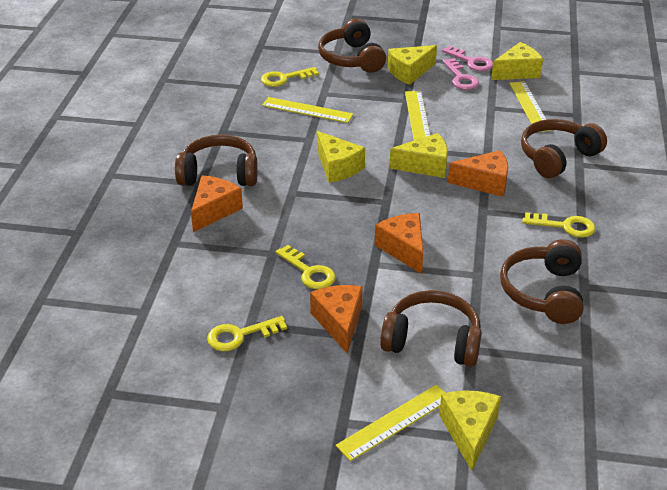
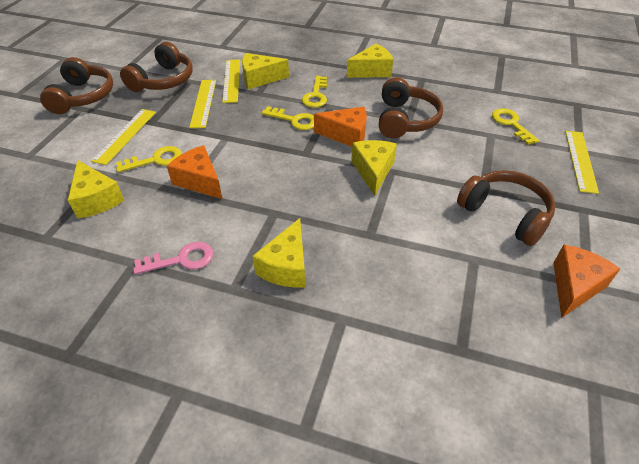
brown headphones: [175,135,258,186] [318,19,386,73] [380,290,482,367] [500,239,583,324] [521,119,607,178] = 5 -> [40,57,113,114] [120,42,192,92] [379,77,443,138] [457,170,555,246] = 4
orange cheese: [191,175,243,232] [310,285,363,354] [375,213,423,274] [448,150,508,197] = 4 -> [167,145,222,199] [314,107,367,147] [553,245,620,318] = 3
pink key: [442,46,493,71] [443,58,479,90] = 2 -> [133,242,213,274] = 1

